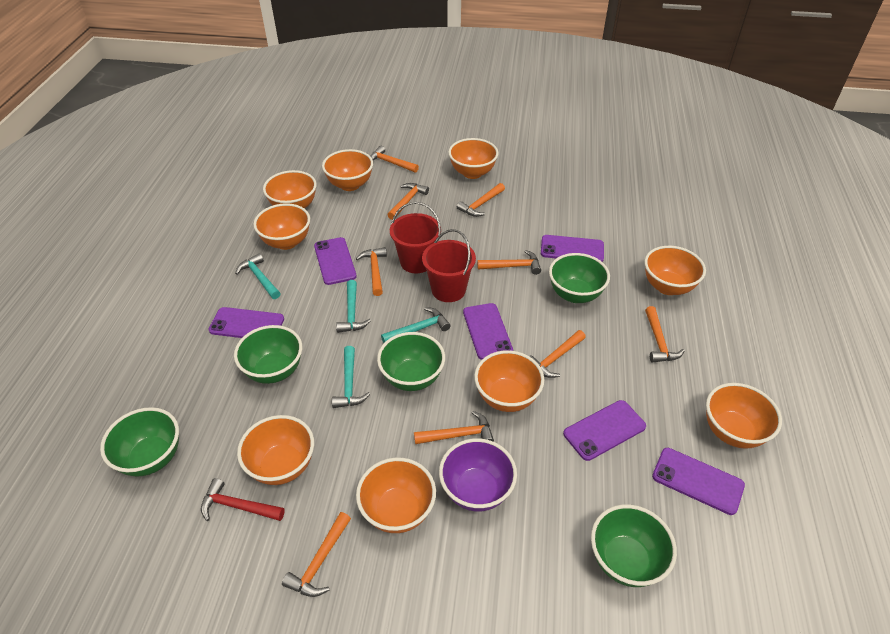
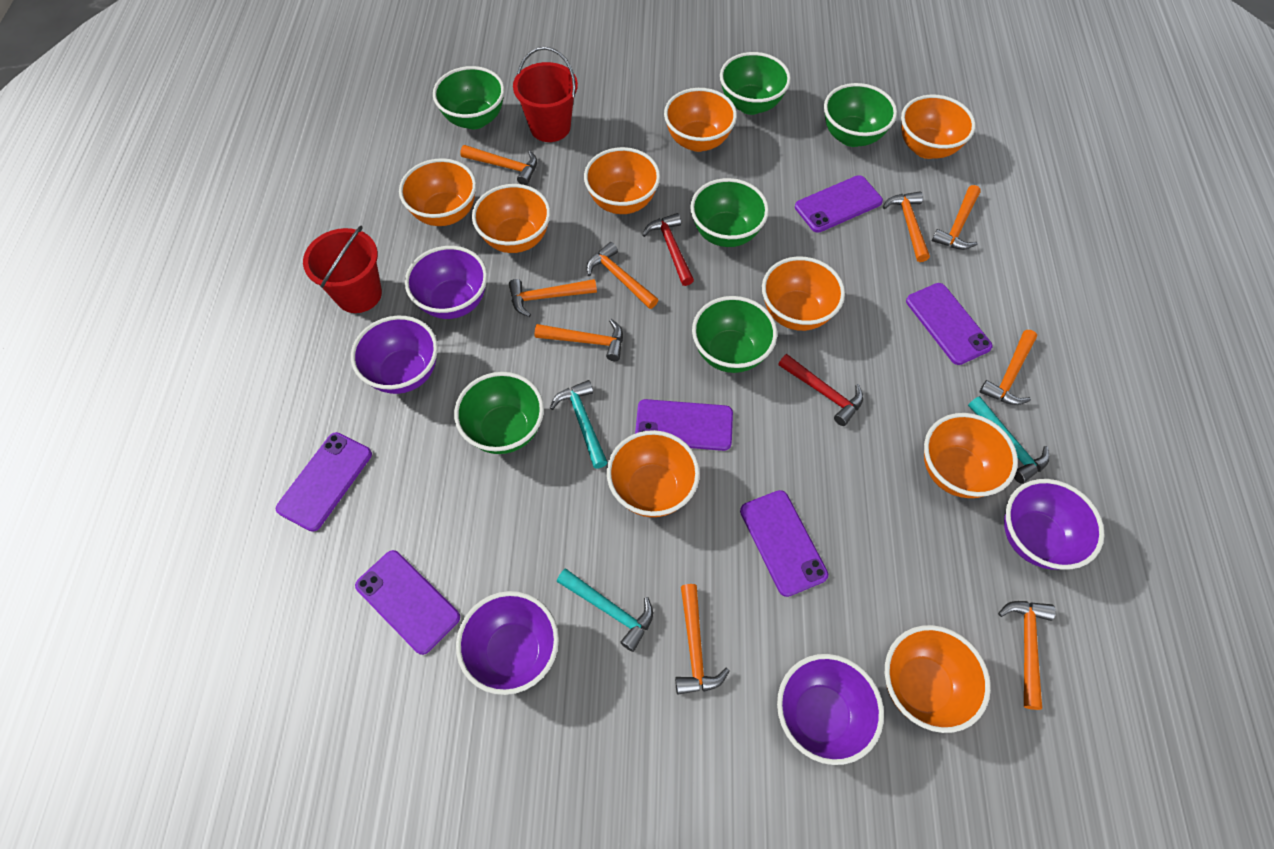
green bowl: [100,407,179,477] [234,325,302,384] [377,332,445,391] [549,253,610,303] [591,504,677,587] = 5 -> [433,66,505,129] [454,372,544,454] [690,178,769,247] [692,296,777,373] [720,52,791,115] [824,83,897,147] = 6
purple bowl: [439,438,517,511] = 1 -> [351,316,438,394] [405,246,487,319] [456,591,559,695] [777,654,884,765] [1004,479,1104,570] = 5
red hammer: [201,478,285,521] = 1 -> [642,213,694,286] [778,354,863,426] = 2
turquoise hammer: [235,253,280,299] [332,346,370,408] [336,280,371,333] [381,307,451,343] = 4 -> [550,380,608,469] [557,569,653,652] [968,396,1050,484] = 3

